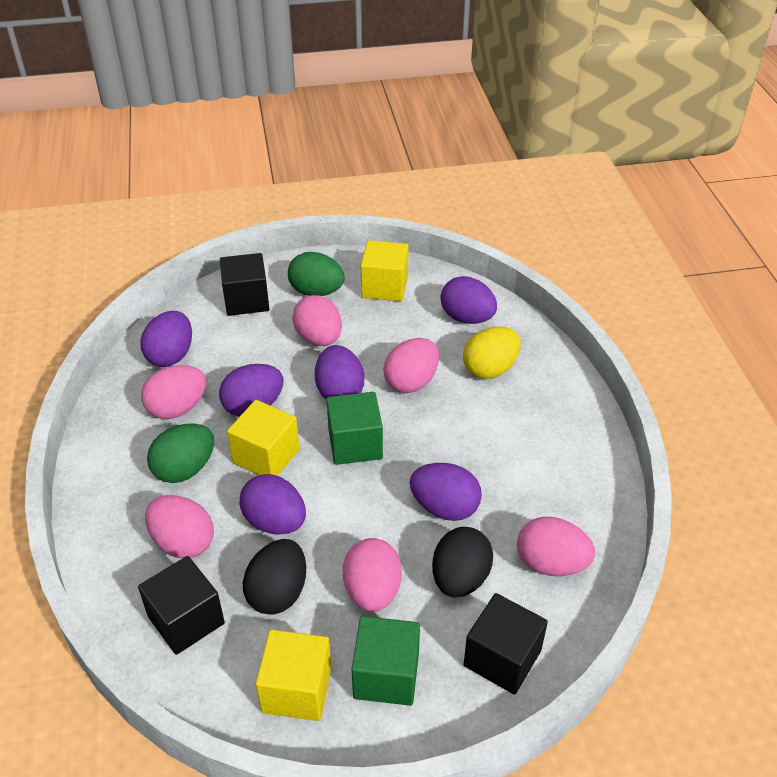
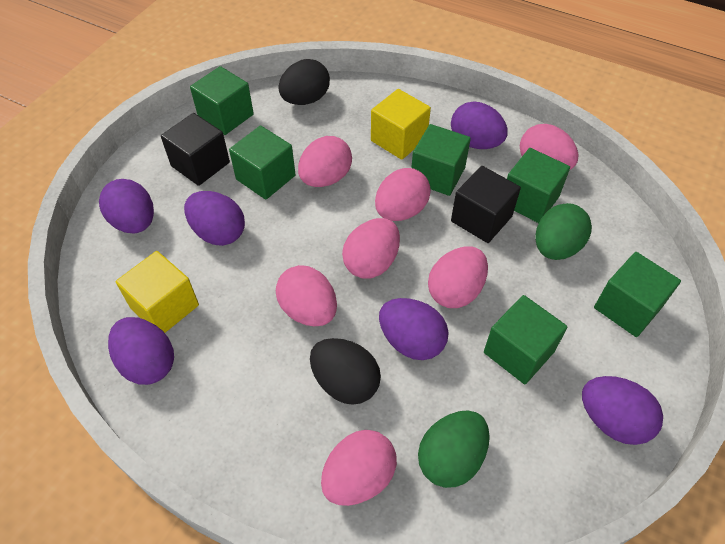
black cube: [138,556,225,655] [220,253,269,316] [464,593,548,694] = 3 -> [161,113,230,186] [451,166,521,243] = 2
green cube: [327,392,383,465] [352,616,420,706] = 2 -> [190,66,254,135] [229,126,296,200] [411,124,471,196] [484,295,567,384] [507,148,570,223] [594,252,681,337] = 6
pink egg: [141,365,206,419] [145,495,214,558] [292,295,342,346] [343,538,402,612] [383,338,439,393] [517,517,595,576] = 6 -> [276,265,337,326] [298,136,352,187] [321,430,397,506] [342,218,400,279] [375,168,431,221] [428,247,488,308] [520,124,578,170] = 7
yellow cube: [227,400,300,476] [256,630,332,721] [361,240,408,301] = 3 -> [116,251,199,333] [371,89,431,160] = 2
yellow egg: [463,327,521,379] = 1 -> none = 0

